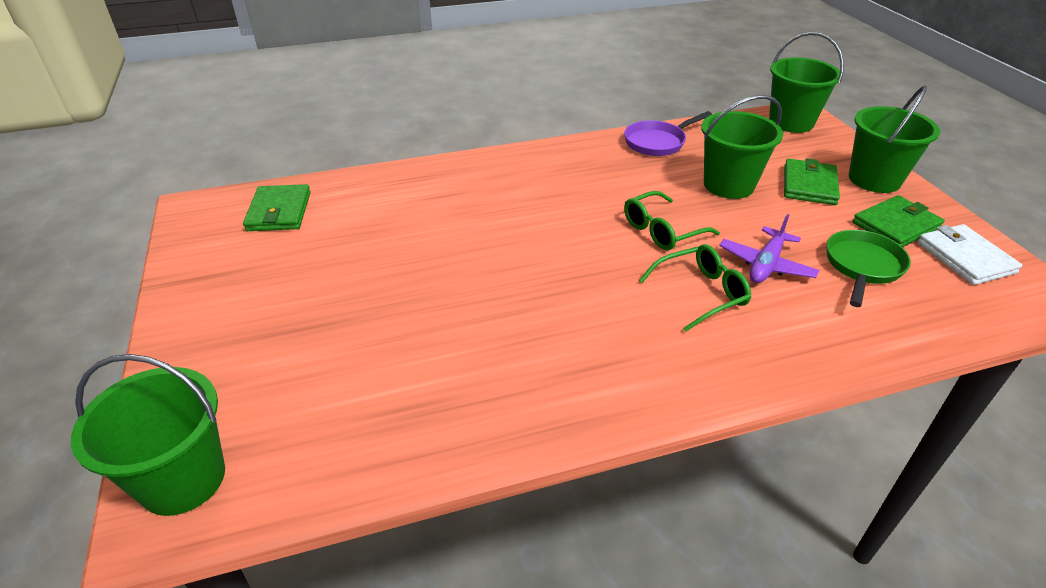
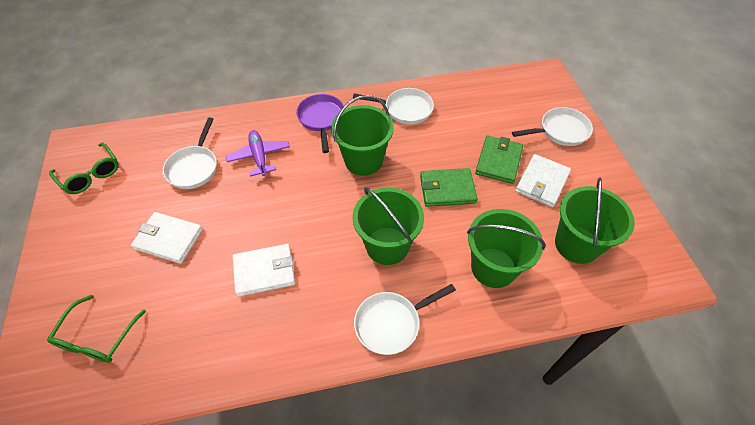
green pan: [827,230,911,307] = 1 -> none = 0
green wallet: [243,184,311,231] [784,158,840,205] [852,195,945,247] = 3 -> [420,168,477,207] [475,135,523,184] = 2
white pan: none = 0 -> [163,117,217,189] [353,88,434,125] [354,284,456,355] [512,107,593,146] = 4
white wallet: [917,224,1022,285] = 1 -> [131,212,203,264] [233,244,295,297] [515,154,571,207] = 3

